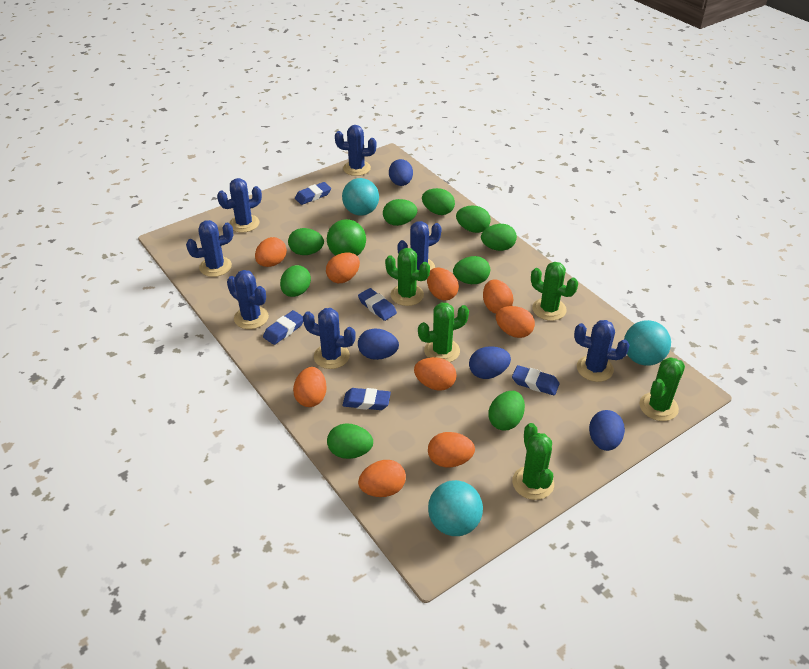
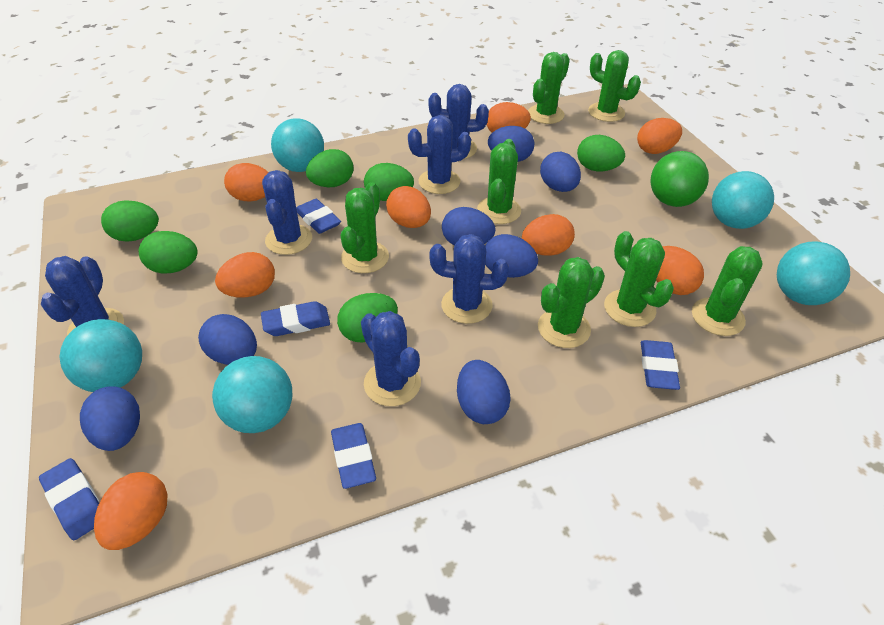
blue cactus: [186,220,233,277] [217,178,262,233] [227,270,269,329] [303,308,356,369] [335,125,376,176] [397,221,442,270] [574,320,629,382] = 7 -> [41,256,124,335] [262,170,312,255] [361,311,421,406] [408,115,471,194] [429,84,489,159] [430,234,509,324] = 6
blue egg: [358,328,399,360] [389,159,413,186] [469,346,511,379] [589,410,625,451] = 4 -> [80,386,140,451] [198,314,257,365] [442,207,495,245] [457,360,511,424] [485,234,538,278] [488,126,534,162] [540,152,581,192] = 7
green cactus: [385,248,430,306] [418,303,469,362] [512,423,554,500] [531,262,578,321] [639,357,685,421] = 5 -> [340,182,389,273] [477,139,521,224] [528,52,570,124] [538,257,605,348] [588,50,641,122] [604,231,674,327] [692,246,763,336] = 7
green egg: [280,265,311,297] [288,228,324,255] [327,423,373,459] [383,199,417,226] [422,188,455,215] [453,256,490,284] [456,206,491,233] [481,224,517,251] [489,391,525,430] = 9 -> [101,200,159,241] [139,231,198,274] [306,149,353,187] [337,293,398,342] [364,163,414,201] [577,135,625,171] = 6
orange egg: [255,237,287,267] [293,367,327,407] [326,253,360,283] [358,460,406,497] [414,357,457,391] [427,268,459,300] [428,432,475,468] [483,280,514,314] [496,306,535,338] = 9 -> [94,472,168,550] [215,252,275,298] [224,163,269,202] [386,186,431,228] [487,102,531,132] [522,214,575,256] [637,118,682,154] [656,246,704,295] = 8
turquoise ball: [342,178,379,216] [428,480,483,536] [624,320,671,366] = 3 -> [59,319,142,392] [212,356,292,433] [271,118,324,172] [712,171,774,229] [777,241,850,305] = 5

